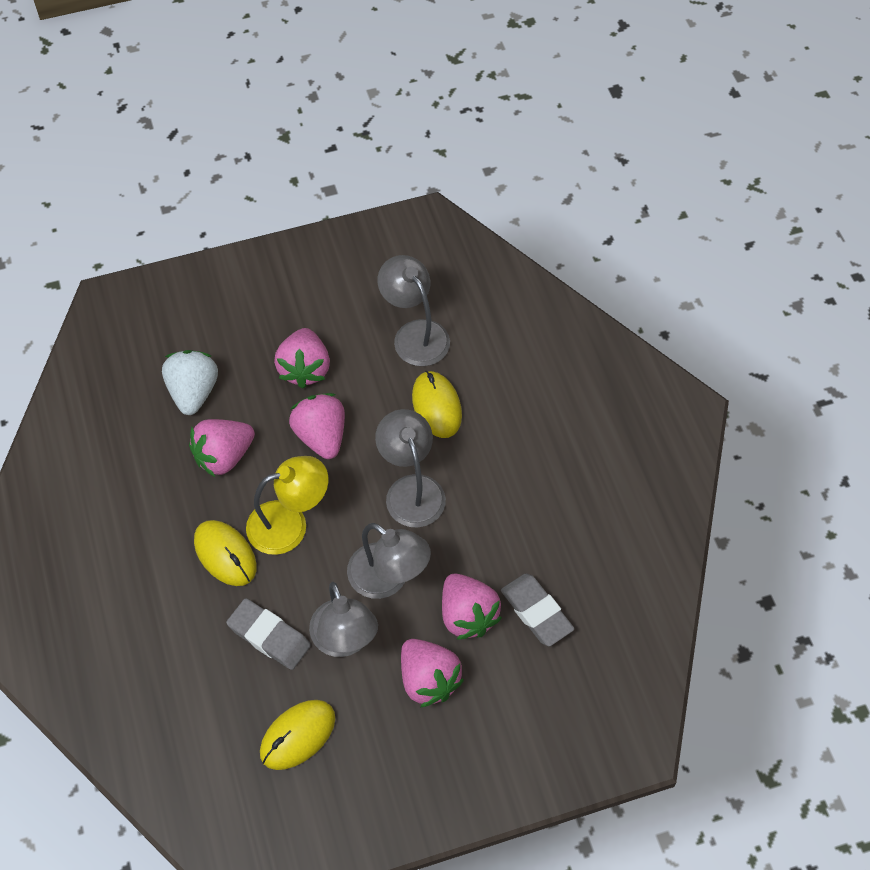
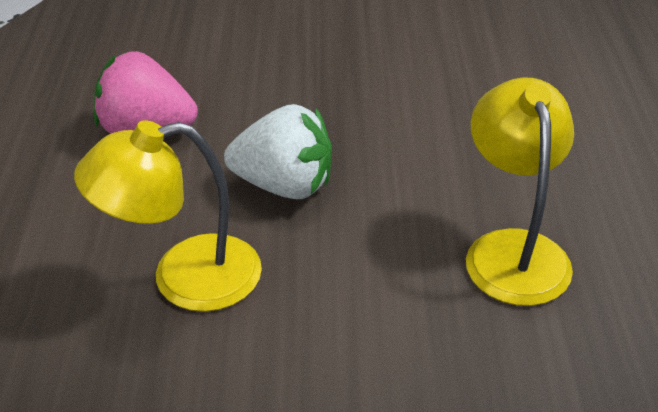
grey eraser: [226,598,311,670] [501,573,575,646] = 2 -> none = 0
grey lamp: [309,582,378,657] [347,523,431,599] [375,409,446,528] [377,255,450,366] = 4 -> none = 0
pink strawberry: [189,419,255,477] [274,328,330,388] [289,393,345,459] [401,639,464,707] [442,573,502,640] = 5 -> [94,51,198,134] = 1
yellow lamp: [246,456,328,555] = 1 -> [74,120,262,312] [466,77,574,306] = 2
yellow mouse: [194,520,257,586] [260,700,335,770] [412,371,462,438] = 3 -> none = 0

